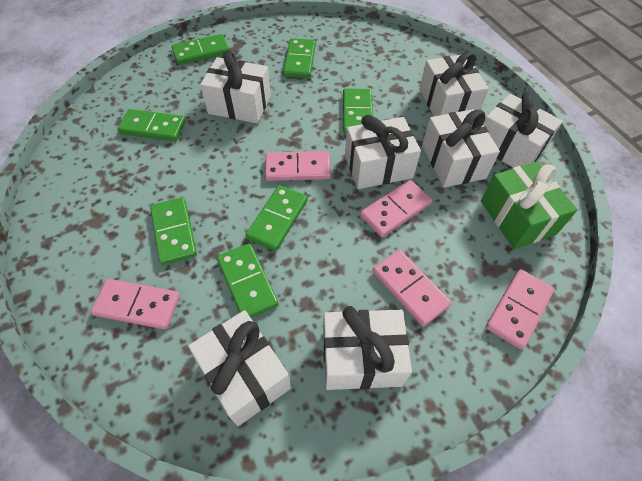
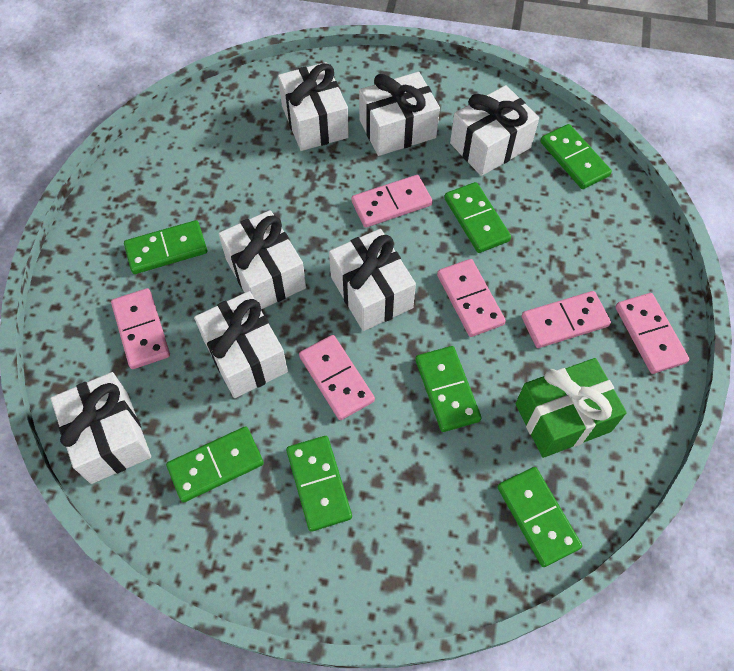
pink domino: [91,279,180,329] [265,151,331,181] [360,180,432,237] [373,250,451,326] [486,269,554,350] = 5 -> [111,288,170,369] [299,335,375,420] [351,175,432,228] [437,259,506,337] [522,291,611,348] [616,293,689,374] = 6

